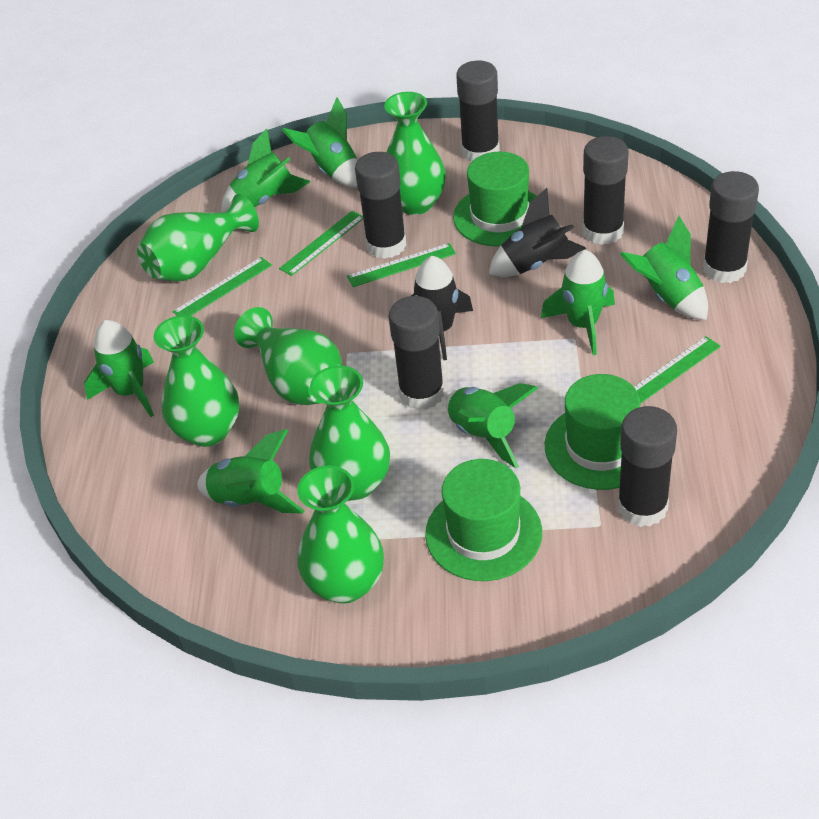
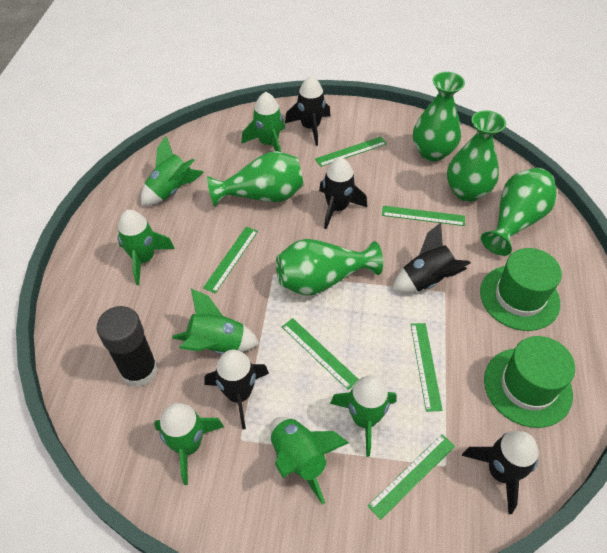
black glue stick: [355,152,407,259] [389,296,444,410] [456,61,500,162] [582,136,629,245] [617,406,677,527] [703,171,759,283] = 6 -> [97,306,158,387] = 1
black rocket: [411,256,473,360] [489,188,586,277] = 2 -> [204,349,269,430] [285,76,331,146] [319,157,367,229] [392,222,470,293] [462,431,539,514] = 5
green hat: [425,459,542,581] [453,152,537,246] [545,374,640,490] = 3 -> [480,248,562,331] [484,336,575,428] = 2
green ruler: [173,257,272,316] [279,211,363,276] [347,243,456,287] [634,336,721,404] = 4 -> [203,227,258,294] [282,318,359,390] [315,137,387,167] [368,434,455,520] [382,206,465,226] [410,323,443,412] = 6
green vase: [137,194,259,281] [154,315,239,447] [234,307,343,405] [297,465,384,603] [309,366,390,501] [384,92,446,215] = 6 -> [207,151,304,207] [276,239,383,295] [413,72,465,162] [447,110,506,202] [481,168,557,256] = 5

